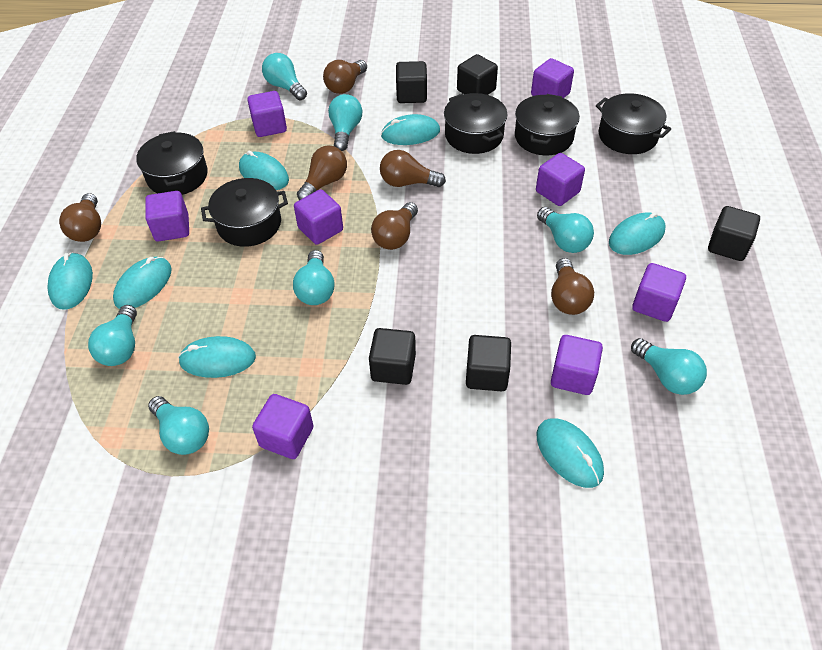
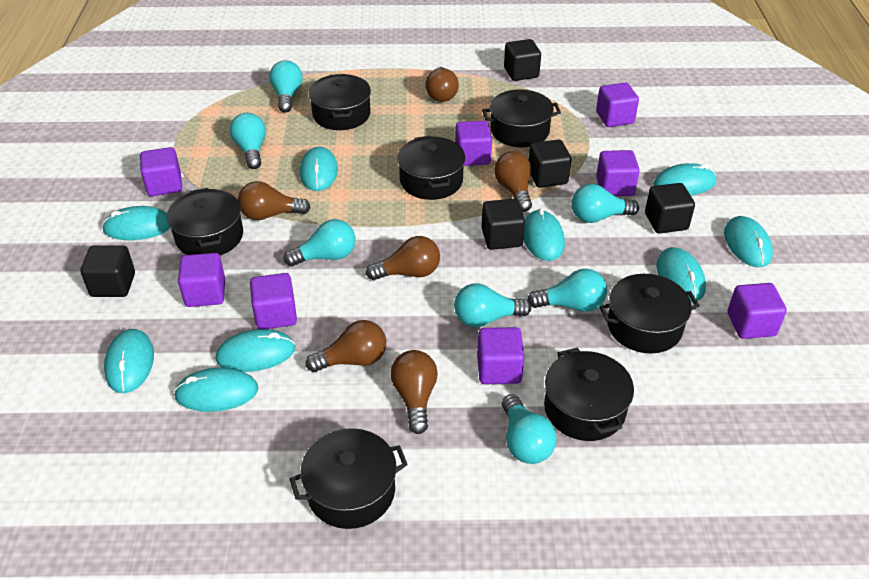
black pot: [136,131,208,195] [201,178,288,247] [444,93,507,154] [515,94,580,155] [596,93,671,154] = 5 -> [167,188,243,256] [290,428,408,529] [308,74,371,130] [397,136,465,200] [482,89,561,147] [544,348,634,441] [599,274,699,354] = 7
turquoise mouse: [47,253,93,310] [113,257,172,309] [178,336,256,378] [239,151,289,190] [381,114,440,145] [537,418,604,488] [609,212,666,255] = 7 -> [102,206,170,240] [104,329,154,393] [174,368,258,412] [215,329,295,372] [300,147,338,191] [523,208,565,261] [653,163,716,195] [656,247,706,302] [724,216,773,267] = 9

